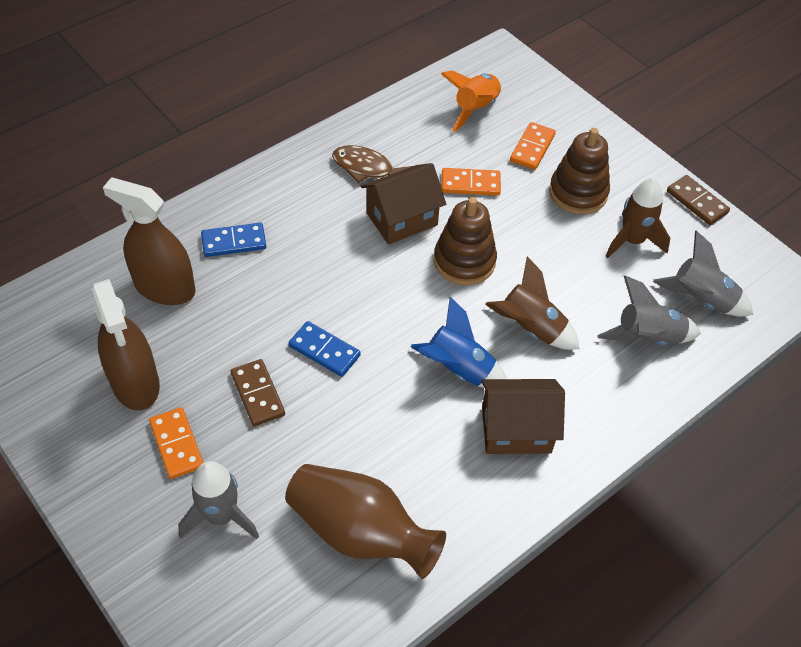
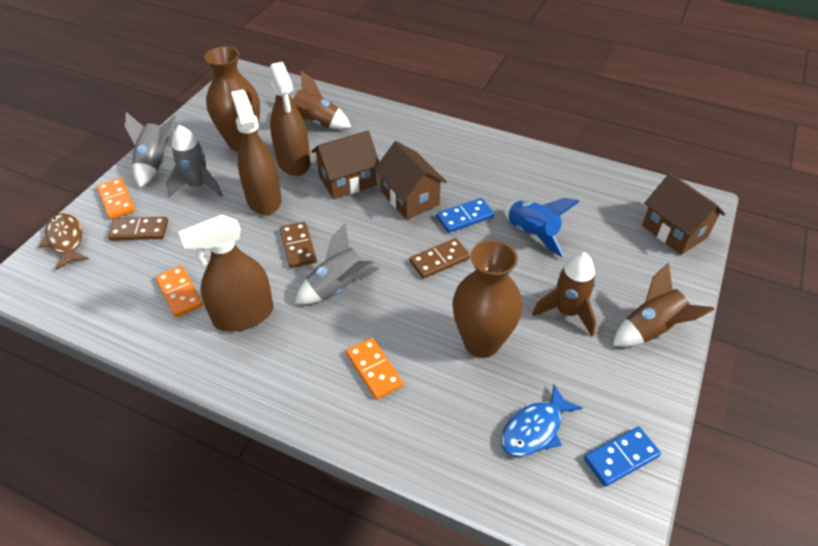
blue fish: none = 0 -> [501,384,583,457] = 1
brown domino: [231,359,285,426] [667,175,730,225] = 2 -> [108,217,168,241] [280,222,317,268] [410,238,470,279] = 3
brown house: [361,163,446,245] [481,379,565,454] = 2 -> [311,131,379,199] [374,141,447,220] [642,173,725,255] = 3
brown rocket: [485,257,580,350] [605,178,670,259] = 2 -> [291,71,351,129] [532,252,596,336] [613,263,715,347] = 3
brown spray bottle: [91,279,160,410] [103,177,195,305] = 2 -> [178,215,274,332] [231,89,282,215] [270,62,311,176] = 3
brown stacking toy: [434,197,497,285] [549,128,610,214] = 2 -> none = 0
brown vase: [285,464,446,579] = 1 -> [204,46,260,152] [452,240,522,358] = 2
orange rocket: [441,70,502,132] = 1 -> none = 0

